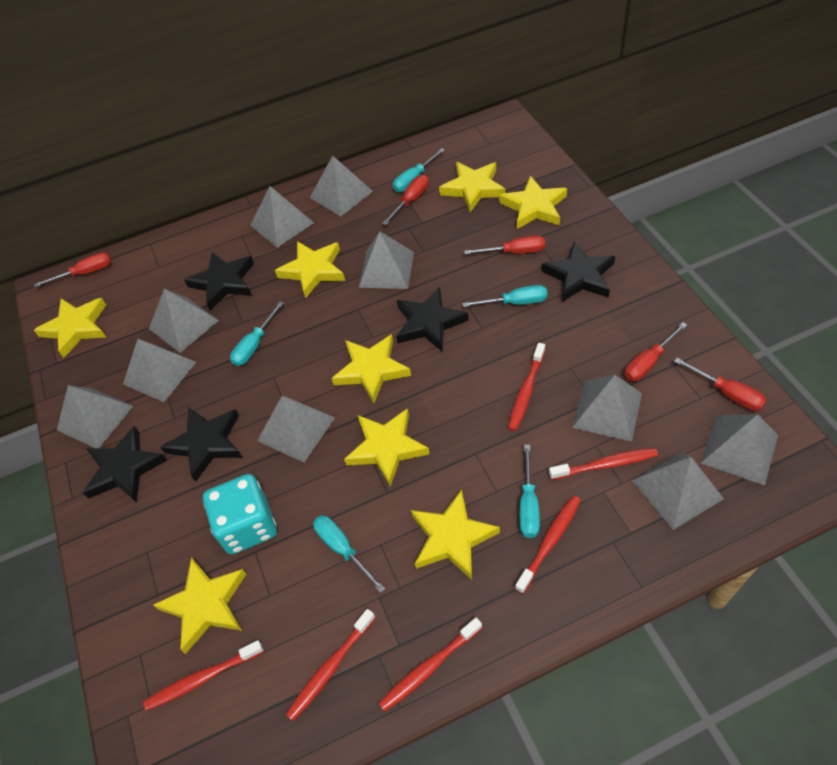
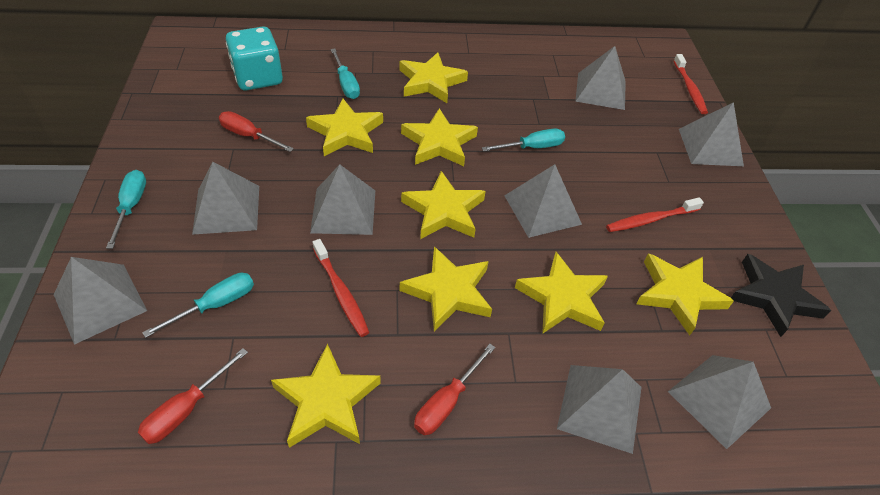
black star: [83,426,167,503] [160,407,242,482] [185,252,254,310] [396,286,469,352] [541,241,615,302] = 5 -> [731,254,831,337] = 1
grey pyramid: [57,385,133,448] [123,339,196,402] [149,289,219,353] [250,186,314,248] [257,396,335,462] [310,156,373,216] [359,232,414,289] [572,375,642,442] [632,452,724,530] [701,414,778,485] = 10 -> [54,257,147,345] [192,162,259,235] [310,164,375,235] [504,164,582,238] [557,365,642,454] [575,46,626,110] [668,355,771,449] [679,102,744,166] = 8
red screwdriver: [34,252,111,287] [382,175,429,225] [464,235,545,255] [625,322,687,381] [674,358,766,411] = 5 -> [138,348,248,444] [219,111,294,152] [414,344,496,435] = 3
red toothbrush: [143,640,264,711] [286,609,375,721] [379,617,482,712] [508,343,545,431] [515,496,581,594] [549,448,658,480] = 6 -> [313,239,370,337] [606,197,704,232] [674,54,708,114] = 3
turquoise screwdriver: [230,302,284,366] [313,515,385,593] [393,148,445,192] [462,285,547,307] [519,445,540,538] = 5 -> [106,170,146,249] [142,273,254,338] [330,48,360,99] [482,129,565,152] = 4

